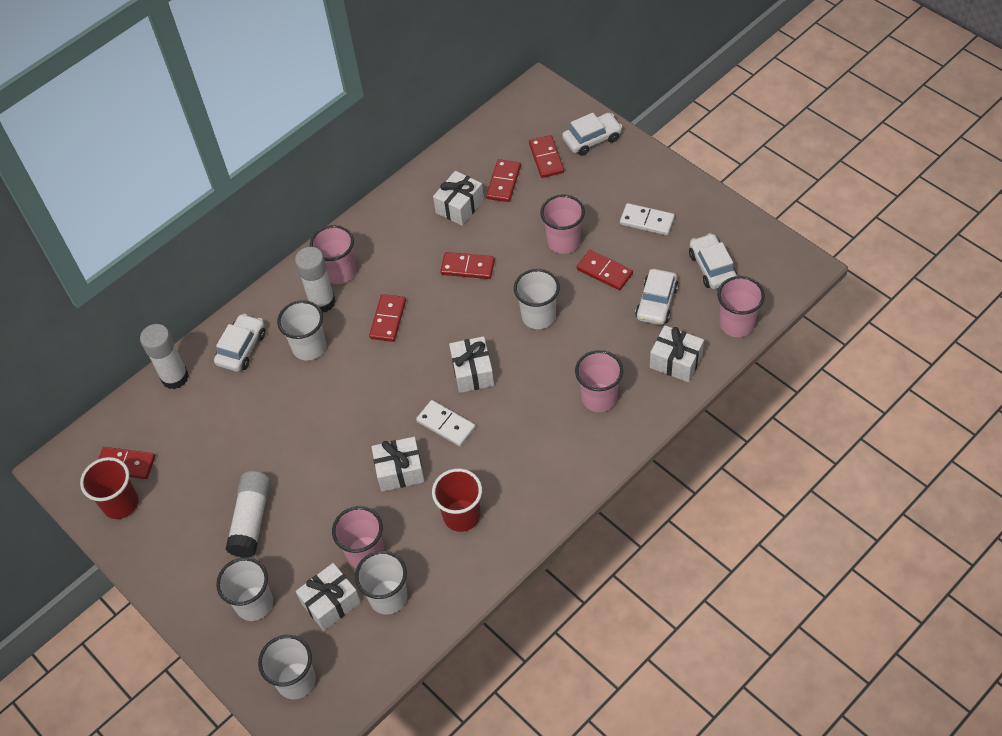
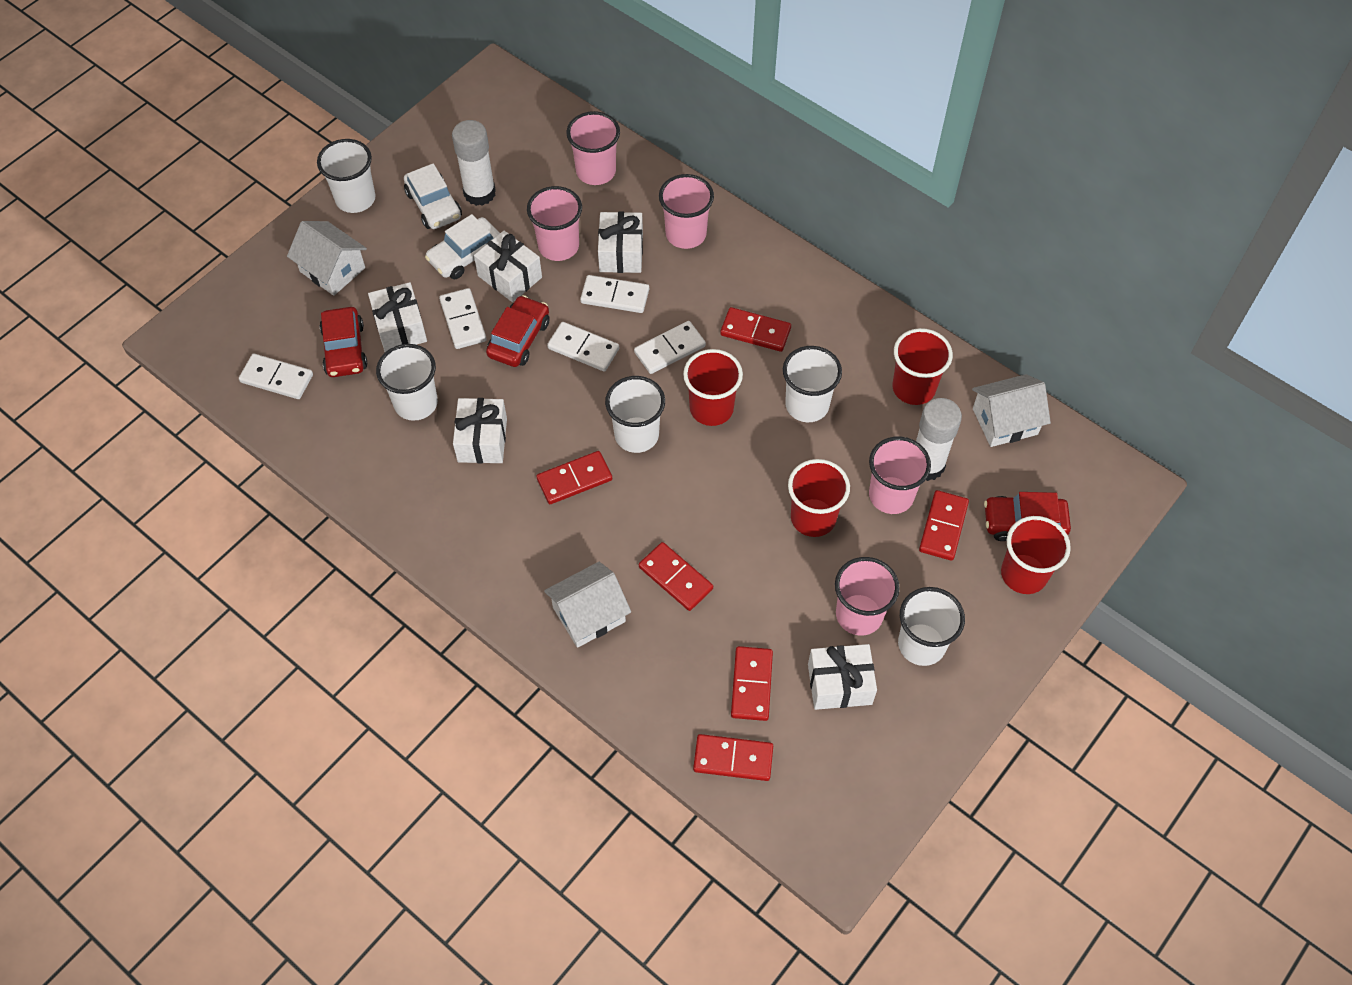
red car: none = 0 -> [320,307,367,377] [486,295,550,367] [984,492,1071,541] = 3
red cup: [80,457,138,519] [432,468,482,532] = 2 -> [683,349,743,426] [788,459,850,537] [892,328,953,405] [1001,516,1071,594] = 4
white car: [214,314,266,372] [562,113,622,156] [635,269,679,325] [689,233,737,289] = 4 -> [404,163,462,229] [425,214,500,280] = 2
white domino: [416,400,476,447] [620,203,675,235] = 2 -> [239,354,313,399] [439,288,487,349] [547,322,619,372] [580,275,649,313] [634,321,706,374] = 5
white glue stick: [140,324,189,389] [225,471,271,557] [295,247,336,313] = 3 -> [452,120,496,206] [916,398,962,481] = 2
white house: none = 0 -> [287,221,367,296] [544,562,631,648] [972,374,1051,447] = 3

